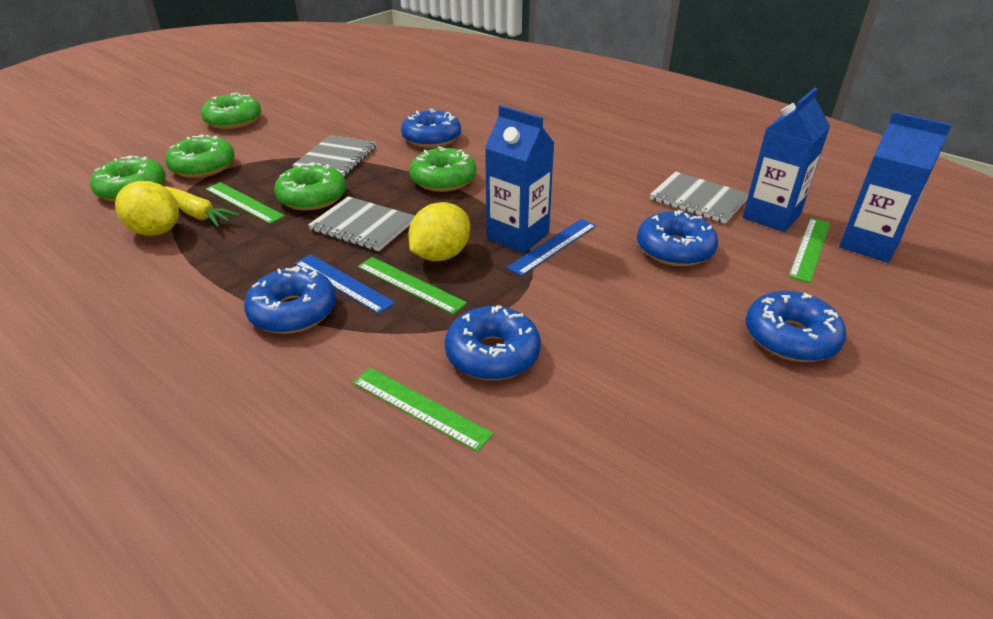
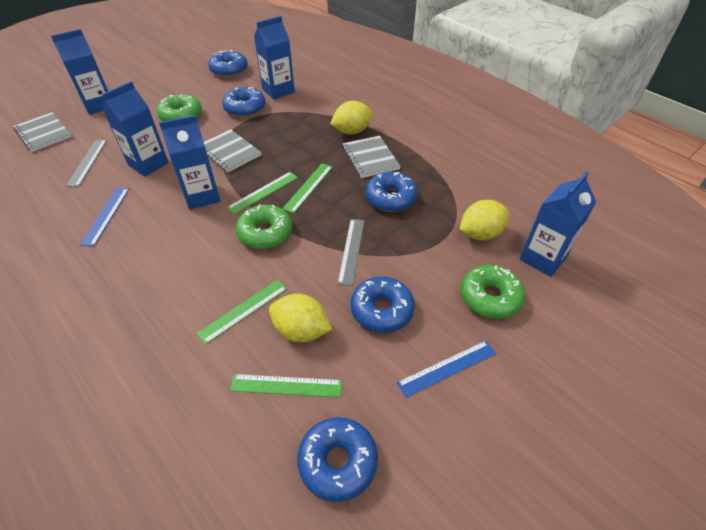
blue carton: [485,105,554,253] [743,88,830,232] [839,112,952,263] = 3 -> [51,29,108,115] [102,81,169,177] [159,115,220,209] [254,16,295,100] [520,171,596,277] = 5
green donut: [90,155,166,202] [165,134,235,178] [201,93,262,129] [274,162,346,211] [409,146,477,192] = 5 -> [157,94,202,121] [236,204,292,249] [461,265,525,319] = 3
grey ruler: none = 0 -> [66,140,107,187] [337,219,364,286] = 2
yellow carrot: [164,186,240,227] = 1 -> none = 0
yellow lemon: [115,181,179,236] [408,202,470,261] = 2 -> [269,294,332,342] [330,101,372,135] [460,200,509,241] = 3

